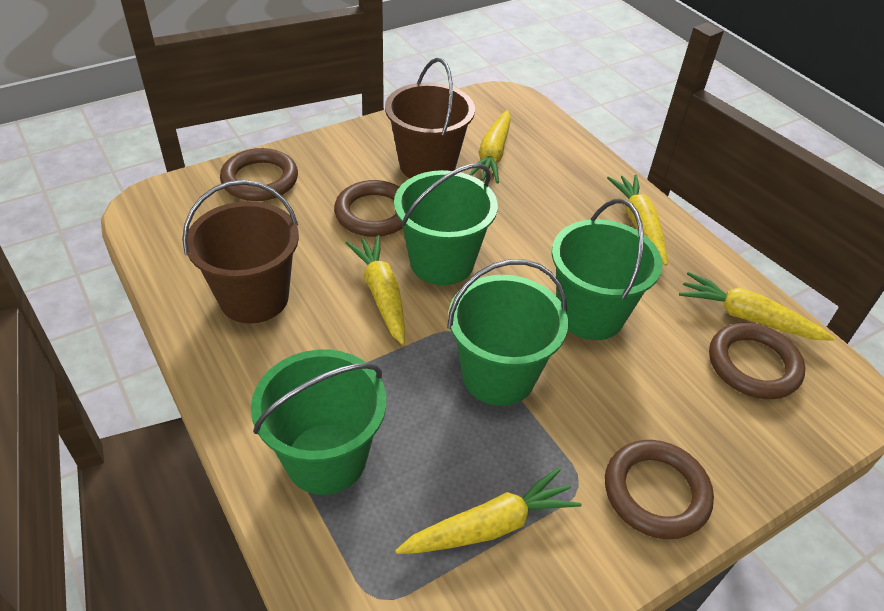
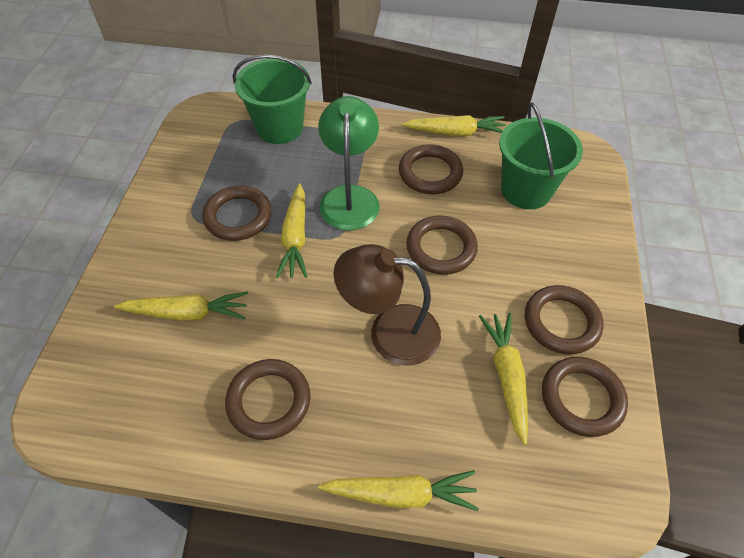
brown bucket: [182,180,299,324] [385,58,475,178] = 2 -> none = 0
brown lamp: none = 0 -> [333,244,441,366] = 1
brown ring: [220,148,298,201] [334,180,403,237] [605,440,714,539] [709,323,805,399] = 4 -> [202,186,272,241] [225,359,310,440] [399,144,463,194] [406,215,478,275] [525,285,604,354] [542,357,628,437] = 6
green bucket: [251,349,386,495] [394,163,498,285] [447,259,568,406] [552,199,663,340] = 4 -> [233,55,312,144] [499,102,583,209] = 2
green lamp: none = 0 -> [318,96,380,230] = 1

